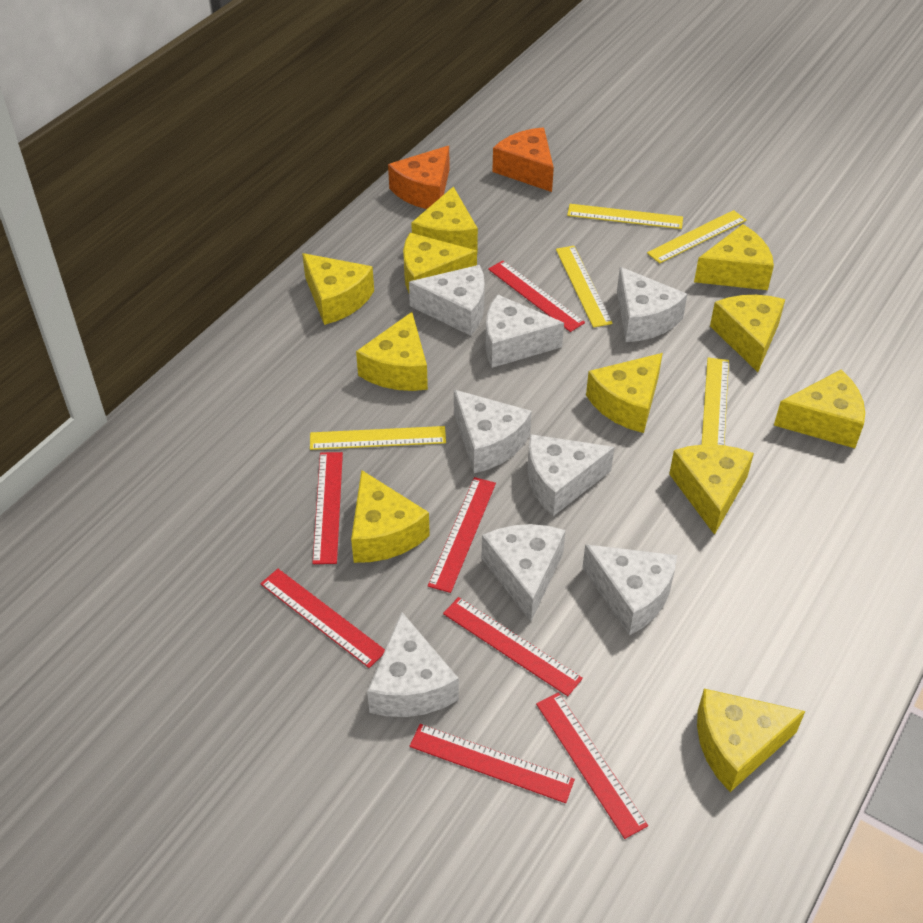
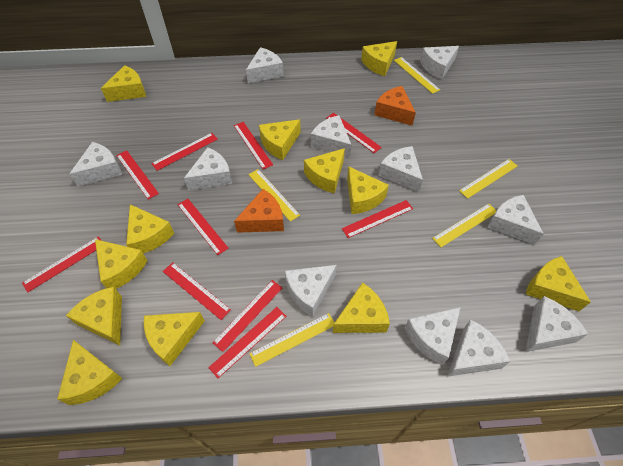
red ruler: [260,569,385,668] [312,452,343,564] [410,724,575,803] [428,477,496,593] [443,597,583,696] [488,260,585,332] [536,692,648,839] = 7 -> [22,236,102,292] [116,150,159,200] [152,133,218,171] [163,262,231,320] [177,199,229,255] [208,307,286,378] [213,280,282,352] [234,122,273,169] [326,113,382,153] [342,200,413,238] = 10
white cheese: [367,612,459,717] [409,265,485,336] [454,390,532,473] [482,524,566,621] [486,295,564,368] [527,434,614,516] [582,544,677,636] [617,267,687,342] = 8 -> [69,142,122,186] [184,147,232,190] [246,47,284,83] [285,265,337,317] [311,115,351,157] [378,146,423,192] [405,307,461,365] [420,46,459,80] [447,319,510,377] [487,195,544,245] [525,296,588,352] = 11
yellow cheese: [302,253,374,325] [351,470,430,563] [356,312,428,391] [403,233,477,293] [411,186,478,251] [586,353,663,433] [669,444,754,535] [694,224,774,290] [697,689,805,792] [710,295,785,372] [774,369,865,448] = 11 -> [57,340,123,405] [66,287,122,345] [95,239,148,289] [101,65,146,102] [126,204,174,253] [144,312,205,366] [259,119,301,160] [304,148,345,194] [333,283,390,333] [347,166,389,214] [361,41,397,76] [526,256,591,311] = 12

